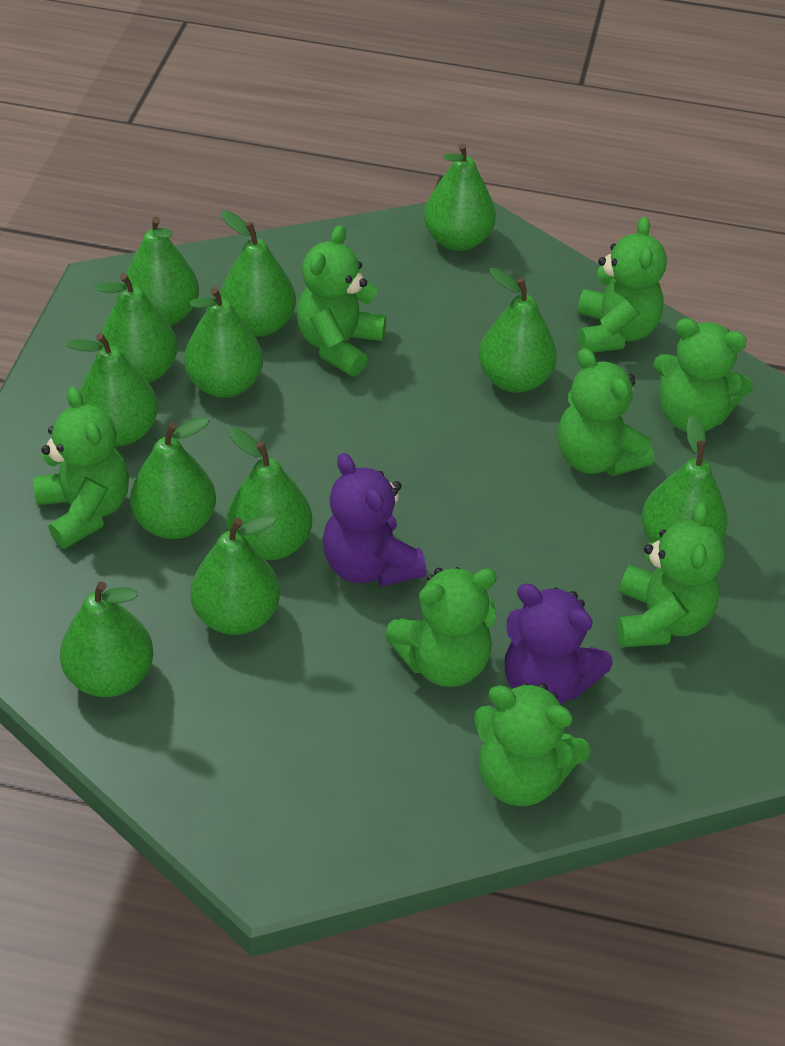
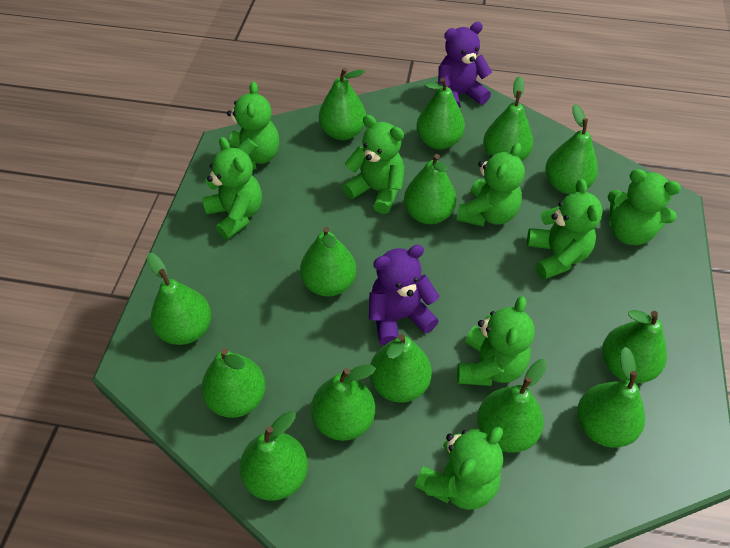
green pear: [60,582,153,697] [66,333,158,446] [95,273,178,383] [123,217,199,325] [130,417,216,539] [184,287,263,398] [190,515,280,635] [220,211,296,337] [227,428,312,560] [424,143,496,251] [479,268,557,393] [642,414,728,543] = 12 -> [147,253,211,345] [201,348,266,418] [240,411,308,501] [300,227,356,297] [311,365,376,441] [319,68,366,140] [370,334,432,403] [404,154,457,224] [416,78,465,150] [477,359,547,453] [483,76,533,161] [545,104,598,194] [577,347,645,448] [602,310,667,383] = 14

